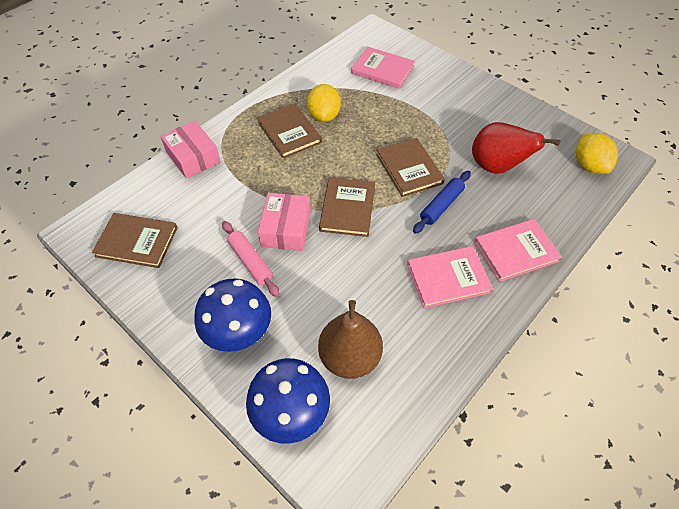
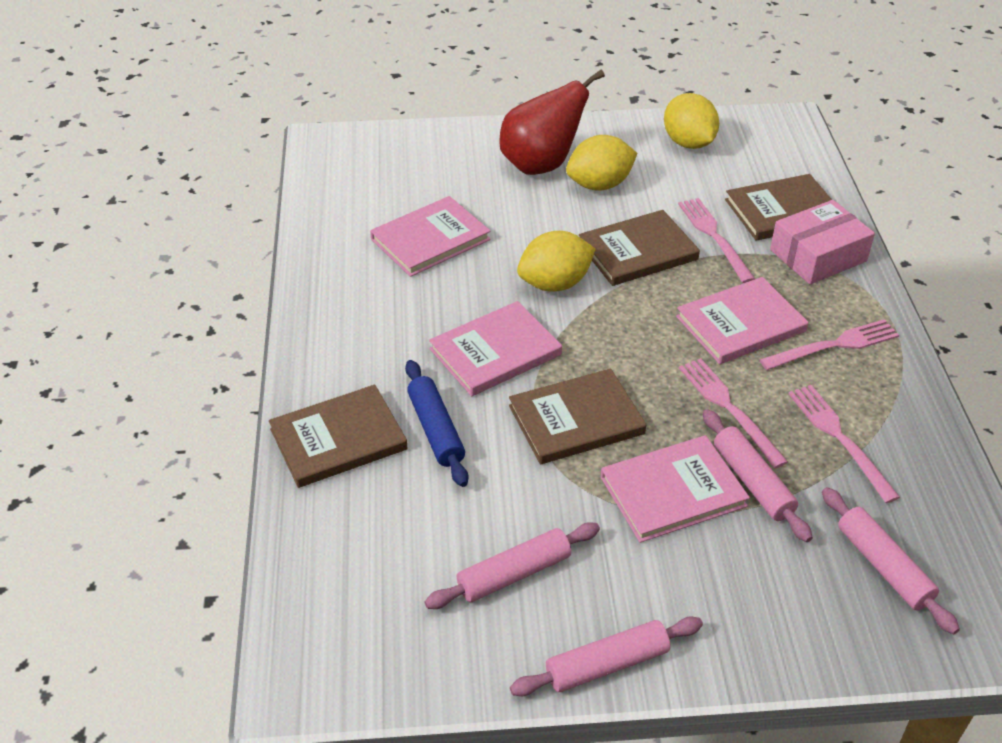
blue mushroom: [194,278,271,352] [246,358,330,444] = 2 -> none = 0
brown pear: [318,300,383,379] = 1 -> none = 0
pink book: [351,47,415,89] [407,246,493,308] [474,219,562,282] = 3 -> [370,196,491,277] [429,301,562,396] [601,435,750,543] [676,277,808,364] = 4
pink box: [160,121,221,179] [258,193,311,251] = 2 -> [770,200,875,284] = 1
pink fork: none = 0 -> [678,198,755,283] [679,358,788,468] [760,319,899,370] [788,385,900,503] = 4
pink rolling pin: [222,221,280,297] = 1 -> [424,522,600,609] [510,616,703,696] [703,409,813,542] [822,487,960,634] = 4
yellow lemon: [307,84,341,122] [576,133,618,174] = 2 -> [517,231,596,292] [566,135,637,191] [664,93,719,149] = 3

